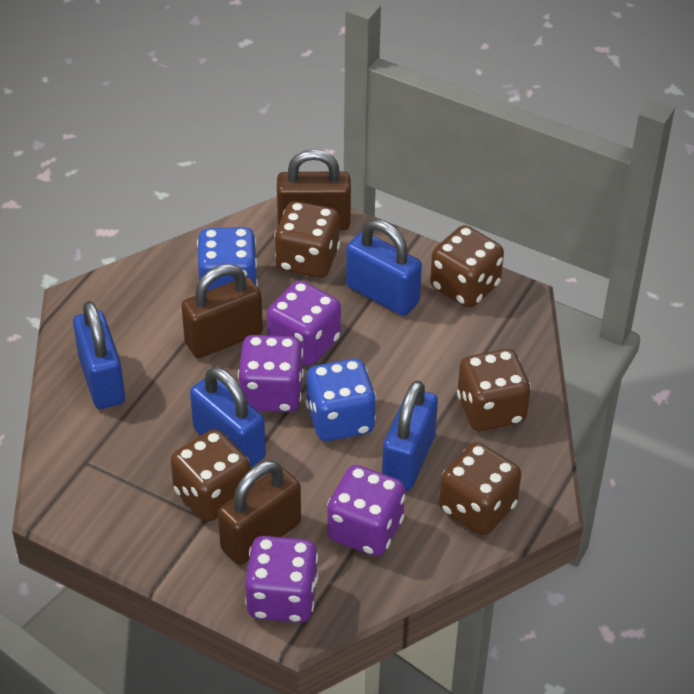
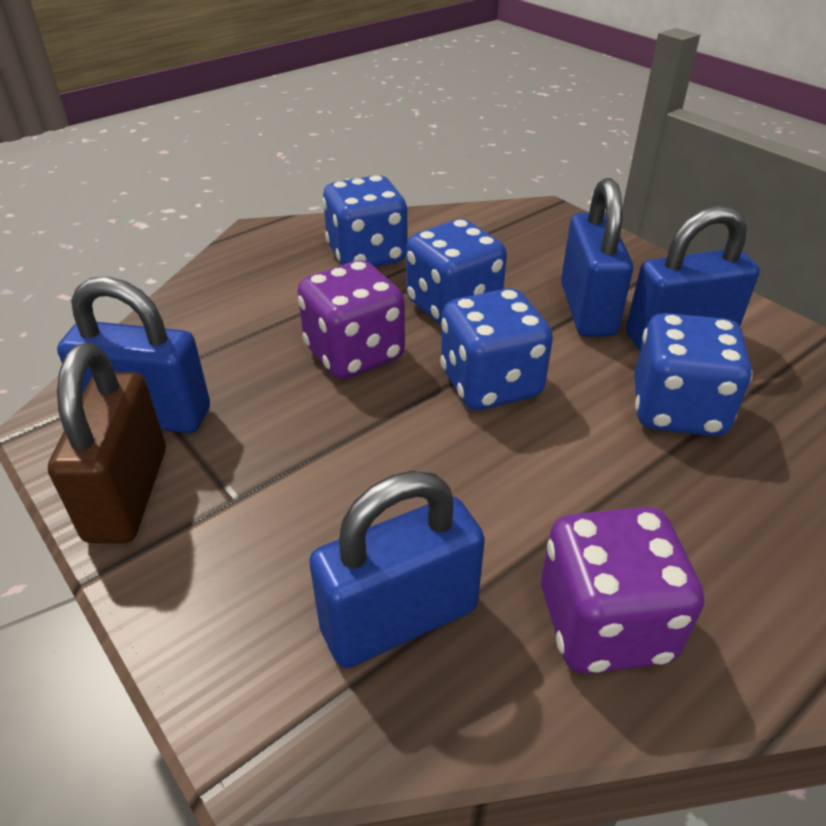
blue dice: [197,227,258,291] [306,358,377,441] = 2 -> [322,175,408,267] [406,219,507,325] [440,288,553,410] [634,313,753,436] = 4
brown dice: [171,429,251,522] [274,201,340,278] [430,225,504,308] [439,442,521,535] [457,349,531,431] = 5 -> none = 0
brown padlock: [181,264,263,358] [218,460,301,565] [277,149,351,230] = 3 -> [48,343,166,543] = 1
purple dice: [238,335,304,412] [245,536,318,623] [267,281,341,366] [327,465,405,556] = 4 -> [297,260,405,379] [541,507,704,674] = 2

